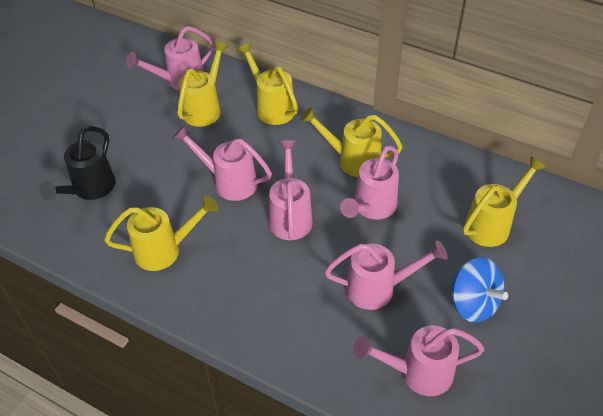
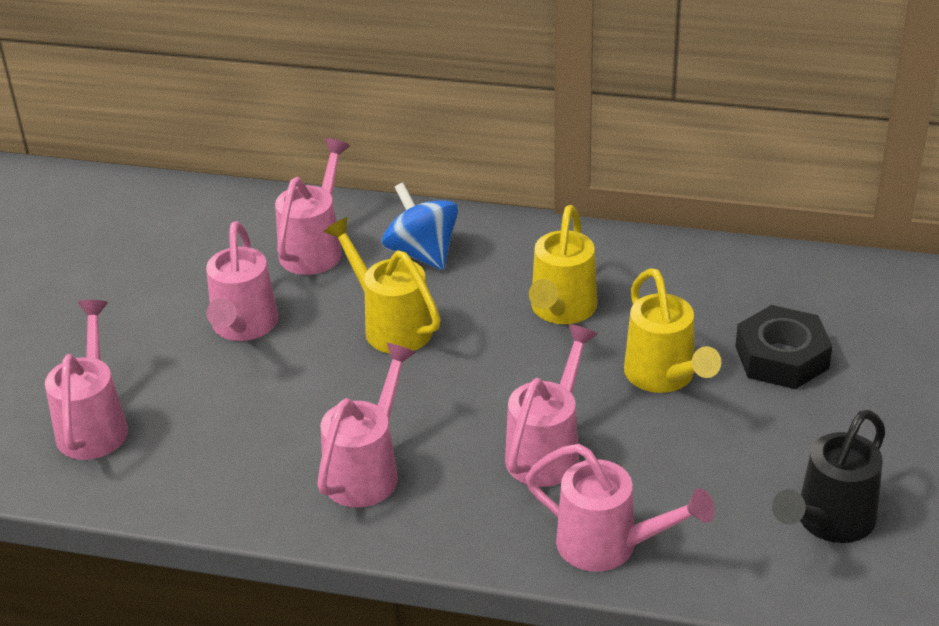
black nut: none = 0 -> [735,305,833,389] = 1
yellow watering can: [104,195,218,271] [177,41,228,127] [237,42,298,125] [300,107,403,177] [463,156,546,247] = 5 -> [324,217,441,353] [529,205,598,324] [624,268,721,393] = 3

